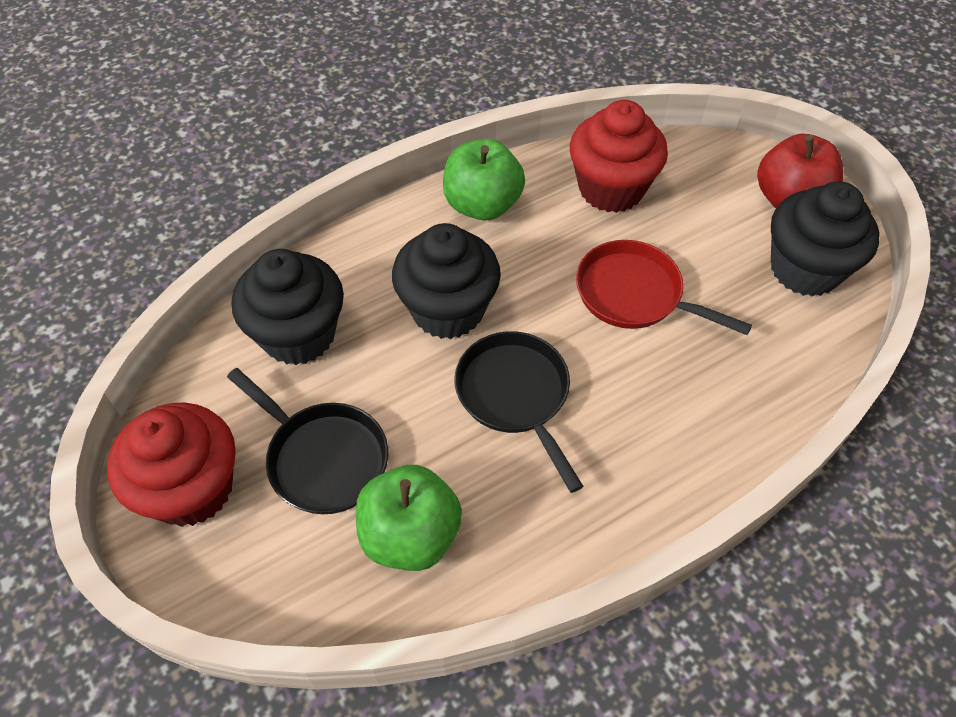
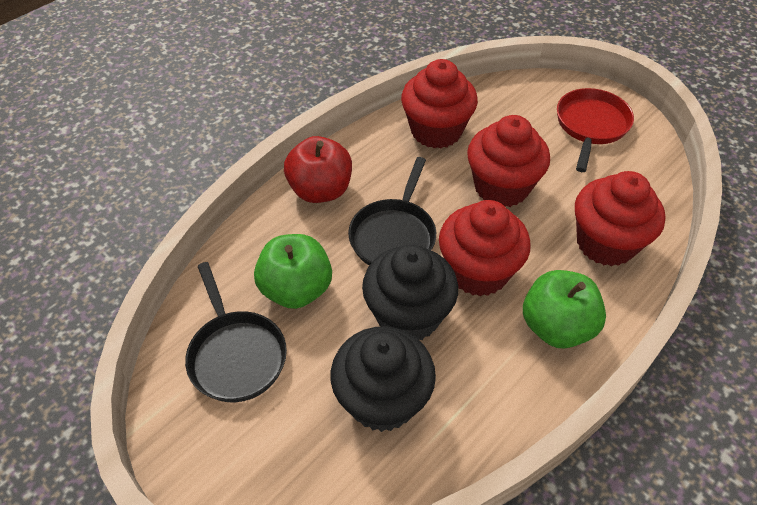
black cupcake: [232,249,344,365] [392,223,501,339] [771,181,879,296] = 3 -> [331,326,436,432] [362,244,458,340] = 2
red cupcake: [107,402,236,527] [570,100,668,213] = 2 -> [401,59,478,149] [439,200,531,296] [467,115,550,207] [575,171,665,266] = 4

